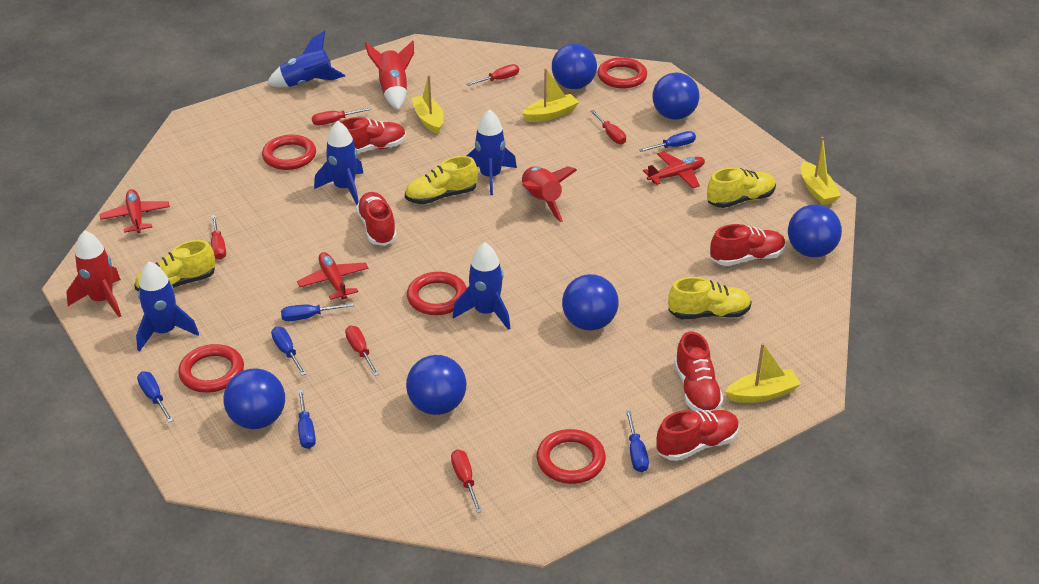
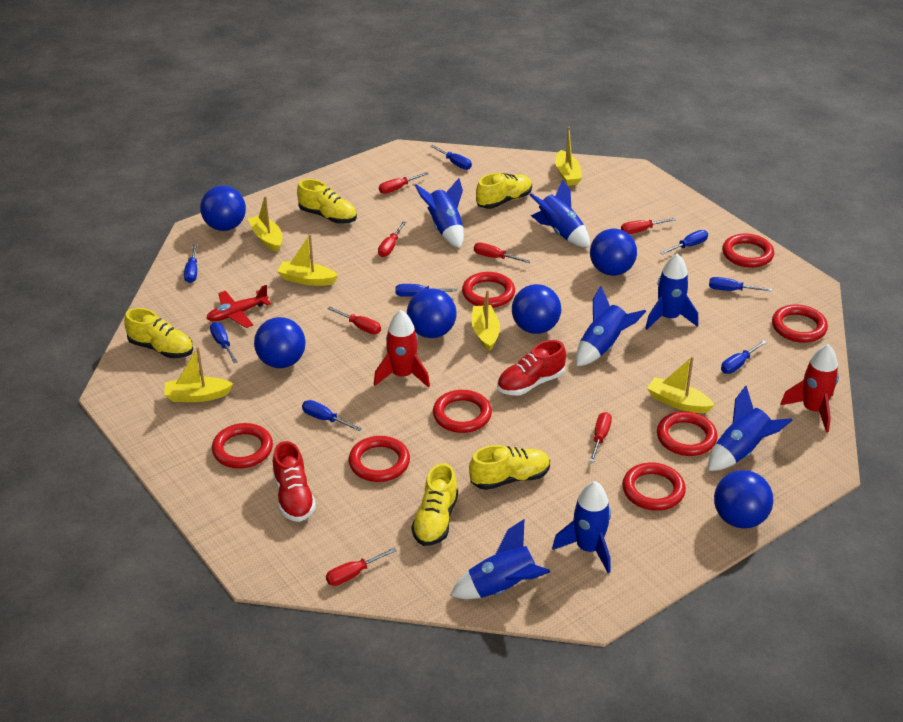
blue rocket: [136,261,199,352] [267,31,345,87] [314,121,363,205] [453,242,510,330] [467,109,517,195] = 5 -> [415,178,464,248] [450,519,550,599] [530,180,590,248] [552,481,611,573] [576,286,646,366] [646,253,698,329] [708,386,793,471] = 7
blue screwdriver: [137,372,174,422] [271,327,306,376] [281,303,354,321] [298,390,316,449] [626,411,649,472] [639,131,696,152] = 6 -> [184,244,197,283] [210,322,238,363] [302,400,362,431] [395,284,458,297] [430,145,472,170] [660,230,708,255] [709,277,772,291] [721,340,767,374] = 8
red plane: [100,189,170,233] [297,252,369,300] [643,151,705,188] = 3 -> [206,285,271,328] = 1
red ring: [178,344,244,393] [262,135,316,170] [407,272,467,315] [537,429,606,484] [598,57,647,89] = 5 -> [212,423,273,468] [349,436,410,482] [433,390,492,433] [462,272,515,308] [622,463,686,511] [657,411,717,456] [722,234,774,268] [772,304,828,343] = 8
red rocket: [67,230,121,317] [365,41,414,110] [522,166,577,222] = 3 -> [374,310,430,388] [780,344,839,432] = 2
red screwdriver: [211,215,226,260] [312,107,372,125] [345,326,379,376] [451,449,482,513] [467,64,519,86] [590,110,626,144] = 6 -> [326,547,397,586] [327,307,381,334] [378,222,406,257] [379,172,429,194] [474,242,531,263] [589,412,612,462] [621,218,676,234] = 7
red shoe: [340,117,406,154] [356,192,397,246] [656,410,739,461] [674,332,723,412] [710,224,786,266] = 5 -> [273,441,316,522] [497,340,566,395] = 2
yellow boat: [412,75,444,134] [522,68,579,122] [725,343,801,403] [801,137,841,205] = 4 -> [164,347,233,402] [248,196,282,252] [277,234,338,286] [472,290,500,351] [555,127,582,186] [647,356,715,413] = 6
yellow shoe: [134,240,215,292] [405,156,478,204] [668,277,752,319] [707,168,776,208] = 4 -> [124,308,193,358] [297,179,357,224] [412,463,458,546] [469,445,550,490] [476,173,532,209] = 5

